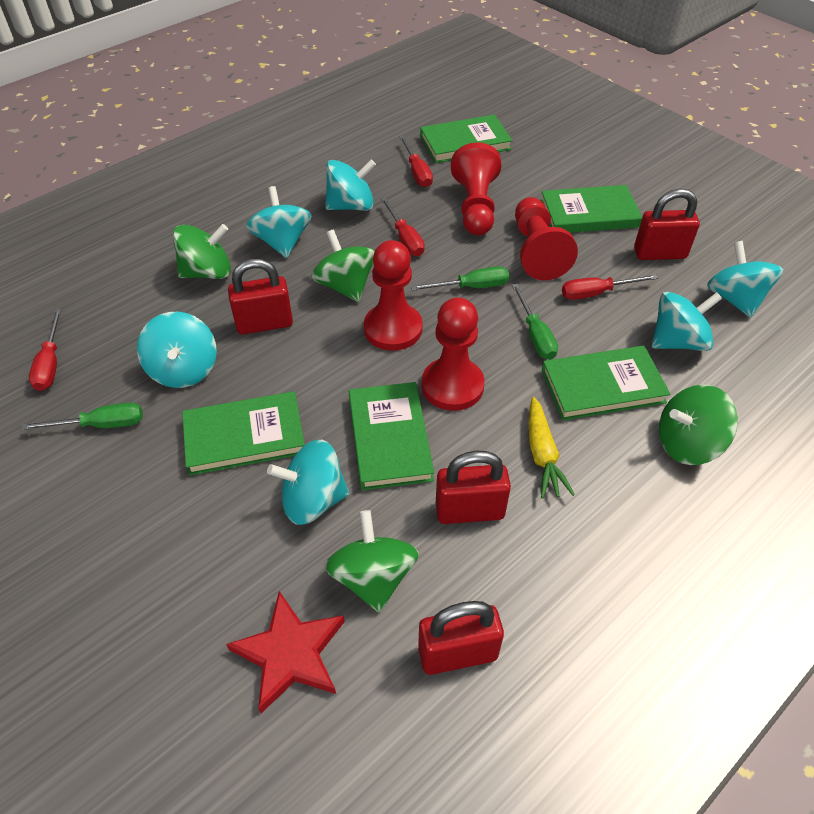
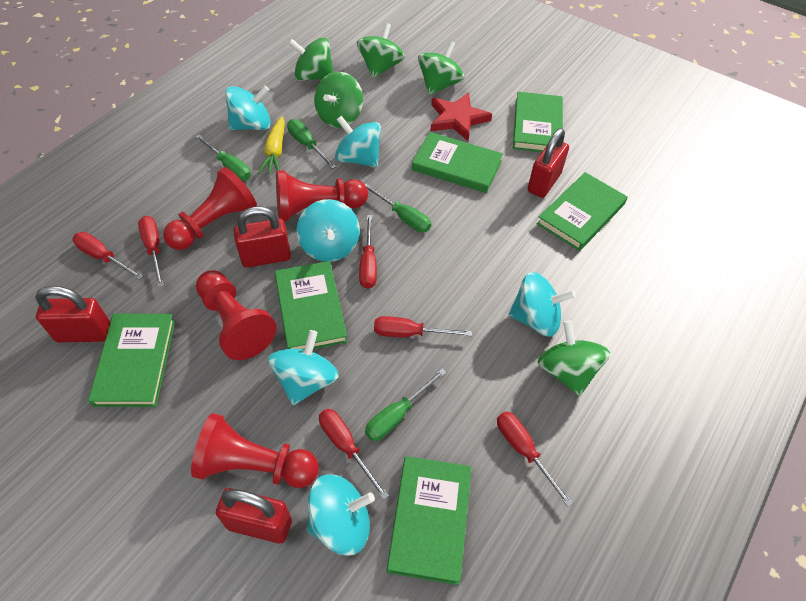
green book: [182,391,305,475] [349,382,434,490] [420,115,513,163] [540,185,642,233] [542,346,671,420] = 5 -> [88,314,175,407] [275,261,348,350] [387,456,472,585] [412,132,503,193] [513,92,563,152] [537,172,628,251] = 6
green screwdriver: [21,403,143,430] [411,267,509,291] [512,284,558,360] = 3 -> [195,135,251,181] [287,119,336,169] [365,184,431,232] [365,369,447,441] = 4
green spinning top: [173,224,231,279] [311,229,375,302] [325,510,419,612] [659,384,738,465] = 4 -> [288,37,333,81] [314,72,363,128] [357,23,405,78] [418,41,464,95] [538,320,610,396] = 5
red screwdriver: [29,308,62,391] [381,197,425,256] [399,136,433,187] [562,274,658,300] = 4 -> [73,232,143,280] [138,216,164,287] [319,409,389,500] [359,215,377,289] [374,316,472,337] [497,411,573,507] = 6

